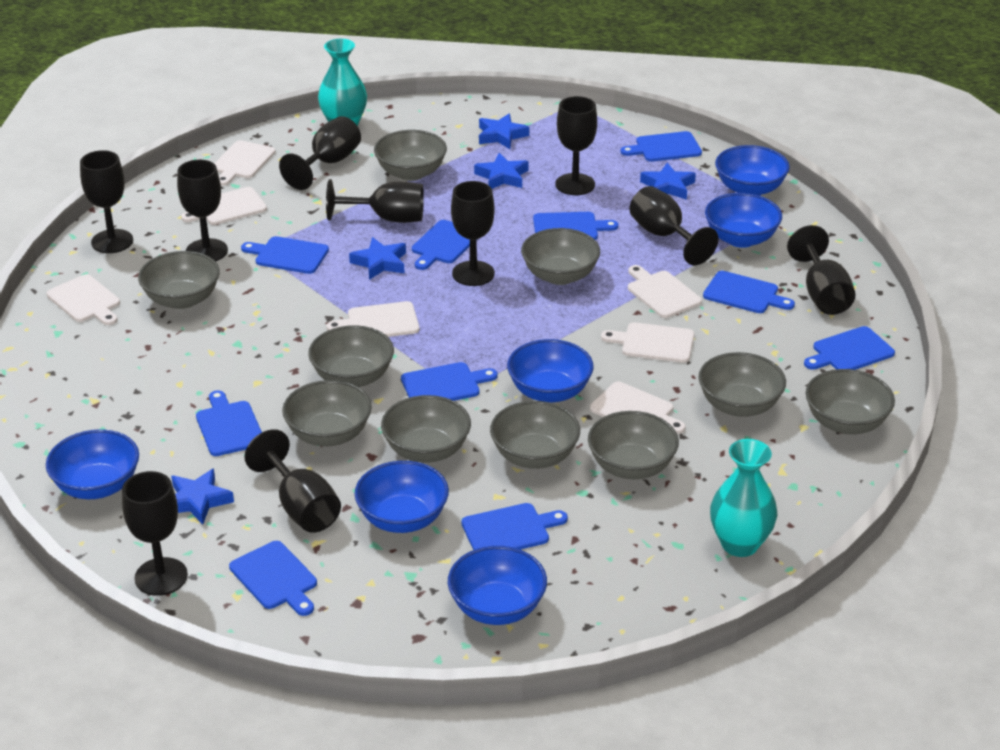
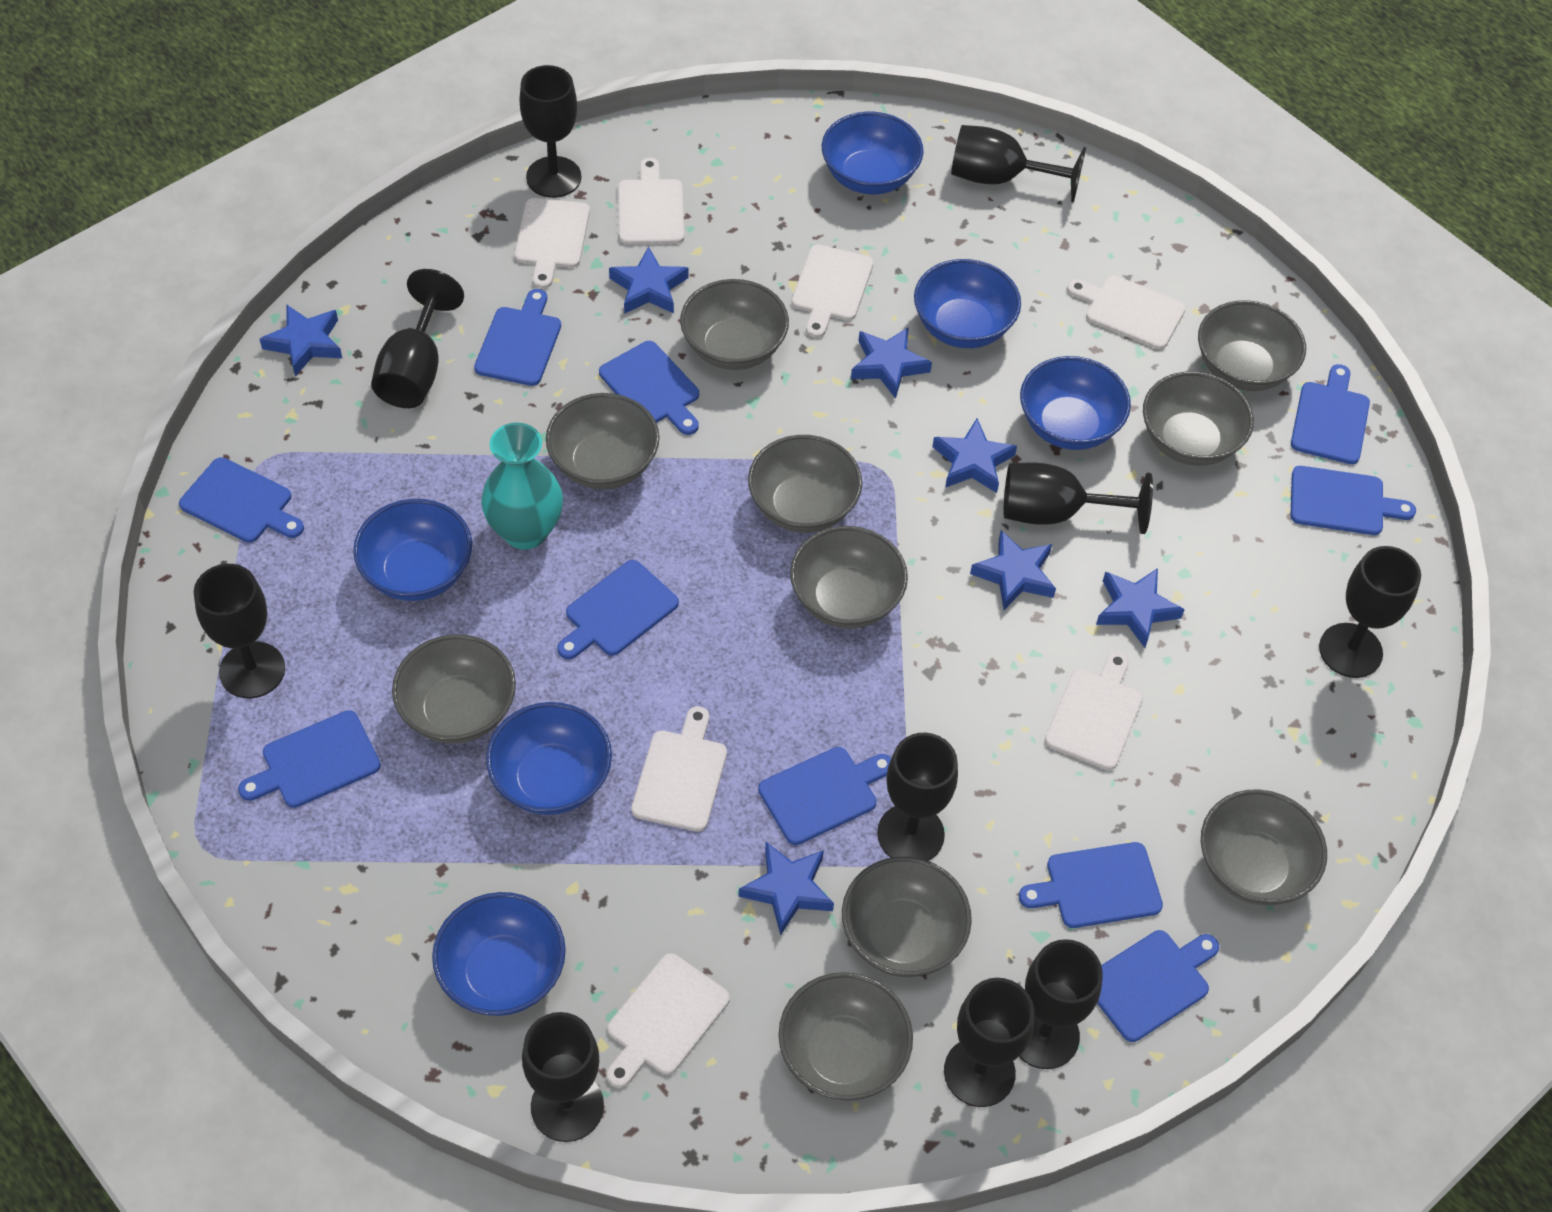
blue star: [171,469,234,525] [349,237,406,280] [474,153,528,189] [479,114,529,149] [640,163,696,200] = 5 -> [260,305,342,376] [609,246,688,314] [739,842,834,936] [851,327,932,399] [932,418,1017,493] [970,530,1056,610] [1096,568,1185,648] = 7
turquoise vase: [318,39,367,126] [710,439,777,557] = 2 -> [481,423,563,550] = 1

